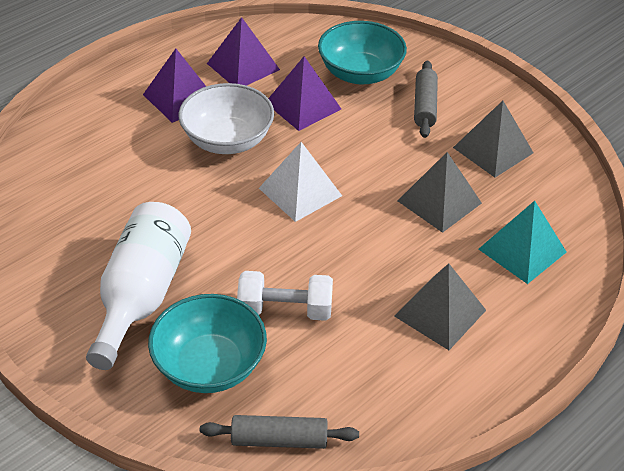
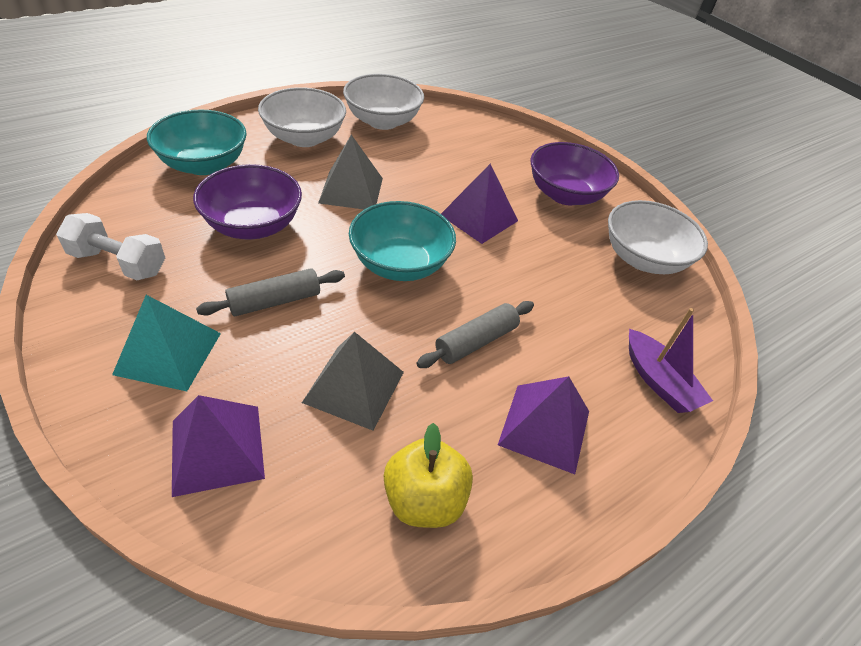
grey pyramid: [394,263,486,350] [398,152,482,233] [453,101,534,178] = 3 -> [302,332,404,431] [318,135,383,209] = 2
purple boat: none = 0 -> [629,308,713,413] = 1
purple bowl: none = 0 -> [193,164,302,240] [530,142,619,205] = 2
white bottle: [86,202,191,370] = 1 -> none = 0
white bowl: [179,83,274,154] = 1 -> [258,87,346,147] [343,74,424,130] [608,200,708,274] = 3
white pyramid: [259,142,342,222] = 1 -> none = 0
yellow apple: none = 0 -> [384,423,473,528] = 1

